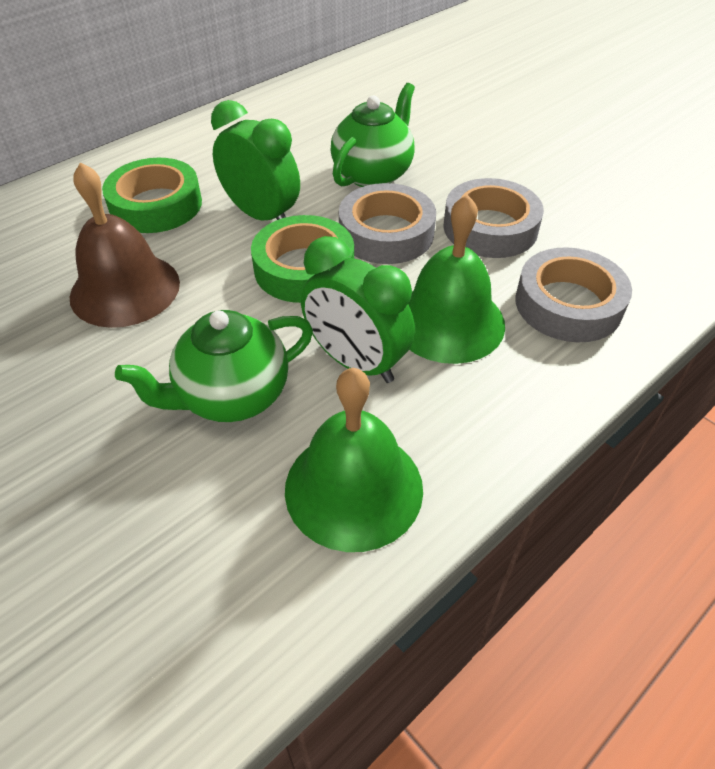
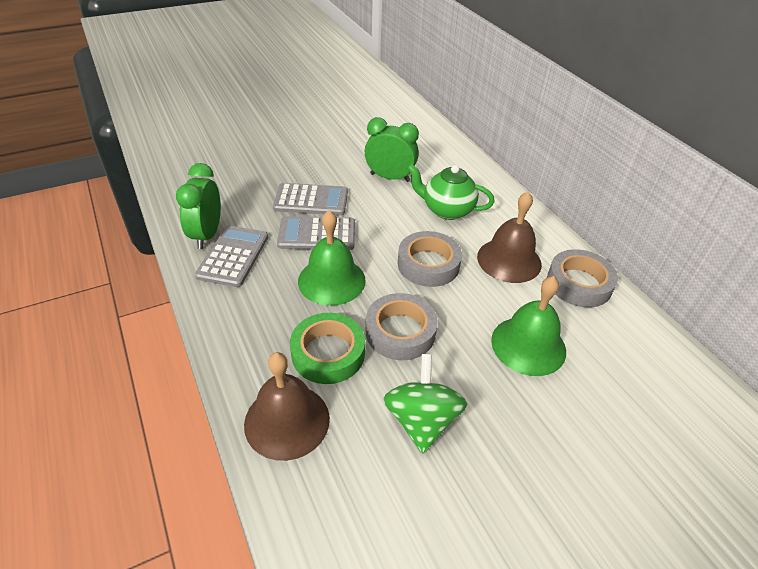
brown bell: [70,162,180,328] = 1 -> [244,352,330,461] [477,192,542,283] = 2
green spinning top: none = 0 -> [383,354,467,454] = 1
green tape: [102,158,202,233] [251,215,354,303] = 2 -> [290,313,365,384] = 1
green teapot: [115,310,313,422] [331,83,415,187] = 2 -> [407,164,495,220] = 1
grey calculator: none = 0 -> [195,225,268,287] [273,183,348,215] [277,216,355,250] = 3

